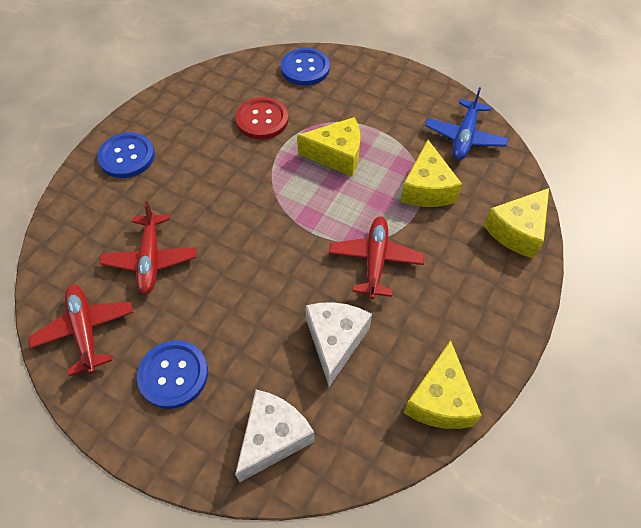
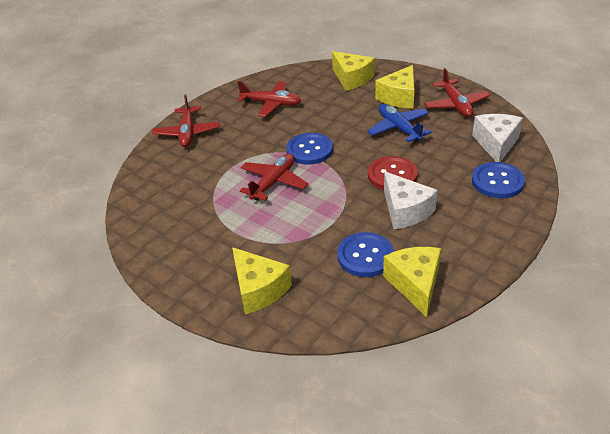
red plane: [28,285,134,376] [100,201,197,295] [329,217,424,299] = 3 -> [152,95,220,147] [237,81,301,117] [240,153,308,201] [424,68,490,117] = 4

